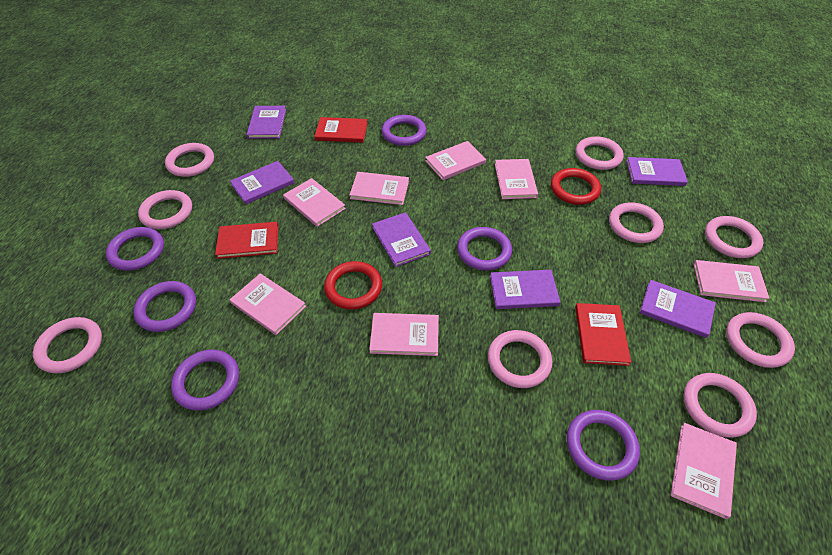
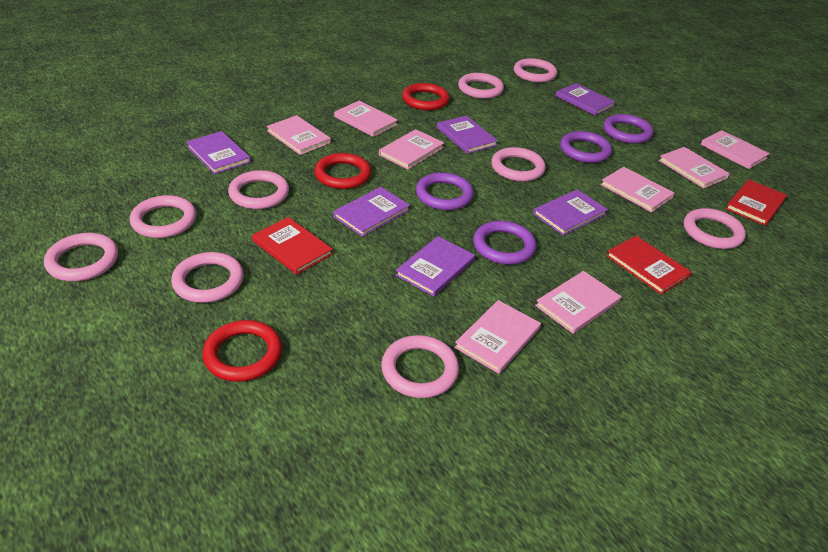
purple ring: [106,227,164,271] [133,281,196,332] [171,350,239,411] [382,115,427,146] [457,227,512,271] [567,410,640,481] = 6 -> [416,172,474,210] [473,221,536,265] [560,131,612,163] [603,114,653,144] = 4
red ring: [324,261,382,310] [551,168,601,205] = 2 -> [202,320,282,382] [314,153,371,189] [402,83,450,110] = 3

